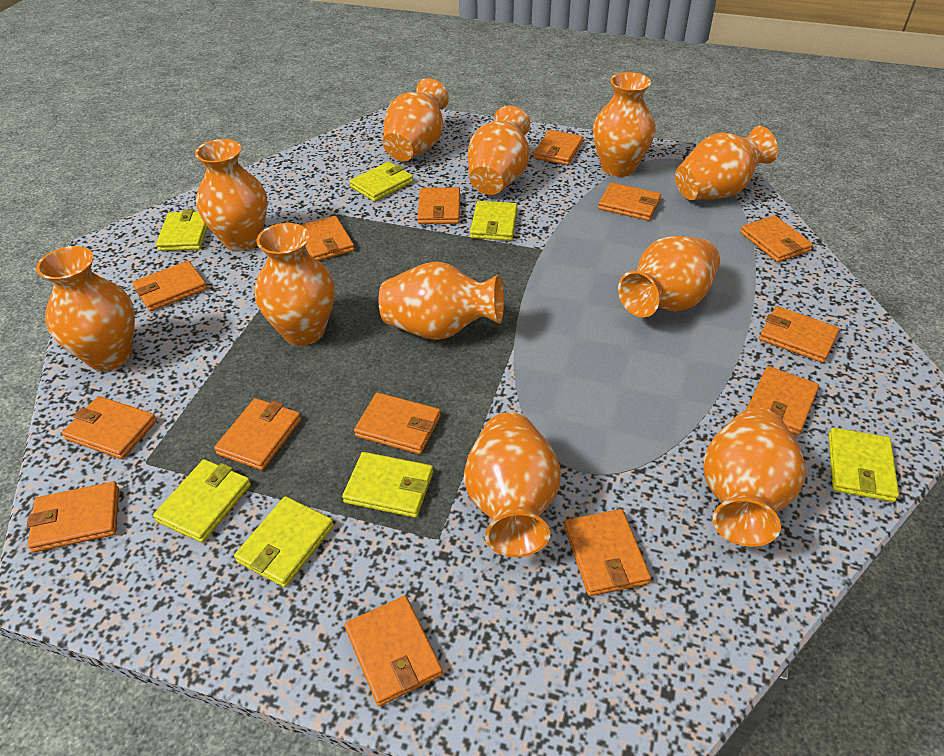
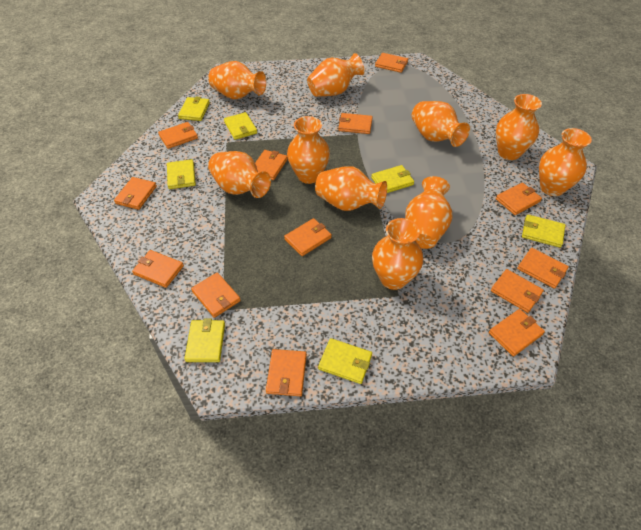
orange vase: [36,246,135,371] [195,139,267,252] [254,223,335,346] [379,262,504,340] [383,78,449,161] [464,412,561,557] [468,106,530,195] [593,72,656,177] [618,236,720,317] [675,126,778,200] [703,408,806,547] = 11 -> [208,61,266,100] [208,151,271,198] [287,116,330,184] [307,53,364,97] [315,166,387,211] [372,218,423,290] [405,176,452,249] [412,101,470,147] [496,94,542,160] [539,128,592,196] = 10
orange wallet: [27,482,119,552] [62,396,157,459] [133,261,207,312] [214,398,301,470] [301,216,355,261] [344,596,443,706] [354,393,441,454] [417,187,460,224] [533,130,583,165] [564,509,651,596] [598,183,661,221] [740,215,813,262] [747,366,819,436] [759,306,840,363] = 14 -> [114,177,157,210] [132,250,184,288] [158,122,198,149] [191,272,241,318] [255,150,288,180] [266,349,307,396] [284,218,332,256] [338,113,373,134] [375,53,408,73] [489,309,545,356] [491,269,544,313] [496,182,542,215] [517,248,569,289] = 13

